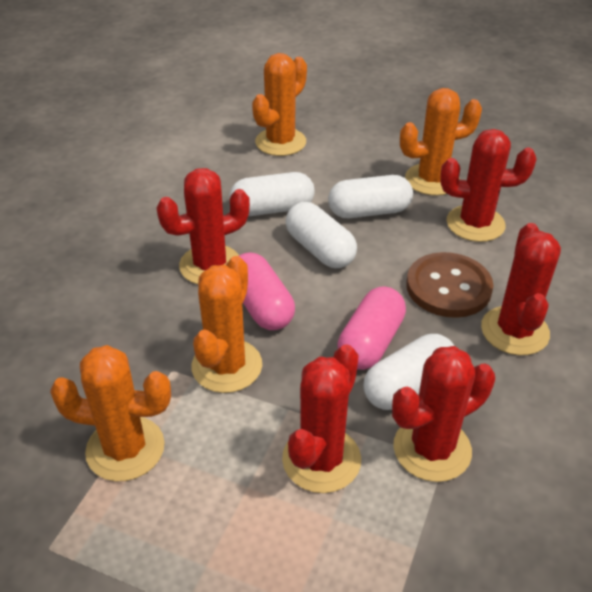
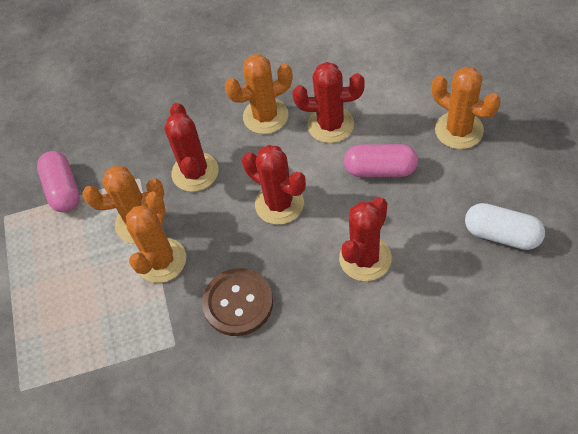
red cactus: [156,168,250,284] [282,344,361,493] [392,346,495,482] [440,129,537,242] [481,223,561,355] = 5 -> [165,103,219,192] [242,145,306,225] [293,62,365,143] [339,197,392,281] = 4
white capsule: [230,172,315,216] [285,202,357,268] [328,175,413,218] [363,334,454,410] = 4 -> [465,203,545,250] = 1

